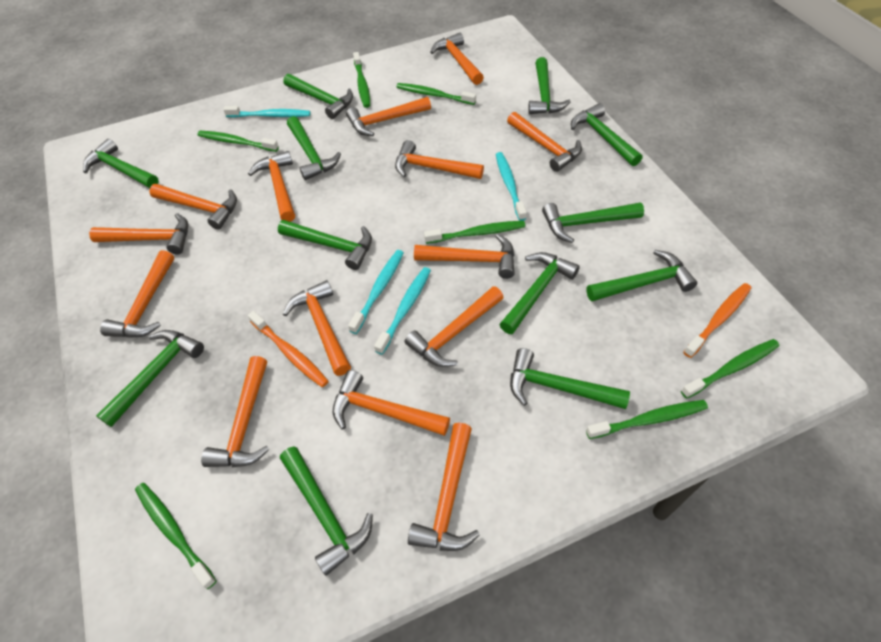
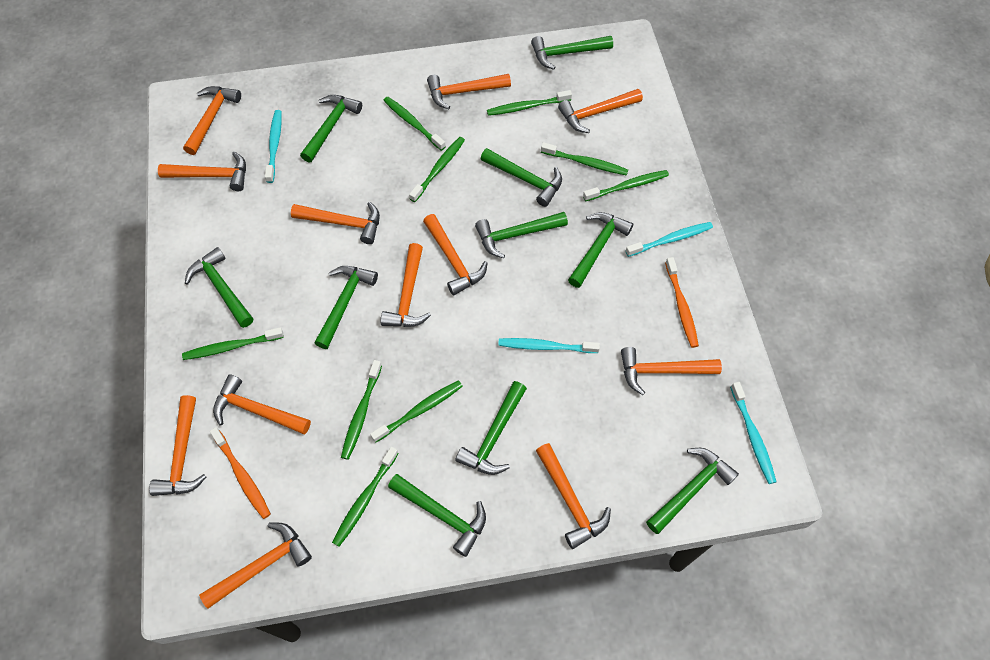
green hammer: [83,139,159,188] [96,330,204,427] [278,220,372,270] [280,446,373,576] [283,74,353,119] [287,116,341,180] [500,252,580,334] [510,348,630,409] [528,57,571,114] [542,203,644,243] [571,103,642,166] [586,250,697,301] = 12 -> [185,247,253,328] [300,95,362,163] [315,266,378,349] [388,474,486,557] [455,381,527,475] [475,212,568,258] [481,148,562,207] [531,36,613,70] [568,212,633,288] [646,448,739,534] = 10
green toothbrush: [135,483,216,589] [197,131,279,152] [353,52,370,108] [396,83,476,105] [424,221,525,244] [586,400,708,439] [681,339,779,399] = 7 -> [182,327,284,360] [332,447,399,547] [341,360,382,460] [370,380,463,443] [383,97,446,151] [409,137,465,202] [487,90,572,116] [541,142,628,176] [583,170,669,202] = 9
orange hammer: [89,213,188,255] [100,250,174,338] [149,184,237,230] [201,356,270,467] [248,151,295,222] [283,280,351,376] [333,370,450,436] [346,97,431,136] [395,140,484,179] [405,286,504,367] [408,423,480,551] [414,234,515,279] [430,33,484,85] [507,112,582,172] = 14 -> [149,395,206,496] [158,152,246,191] [183,86,241,155] [199,523,312,609] [213,374,311,434] [291,202,380,244] [380,243,431,327] [423,214,488,296] [427,74,511,109] [536,443,611,549] [558,89,643,133] [621,347,722,395] = 12

